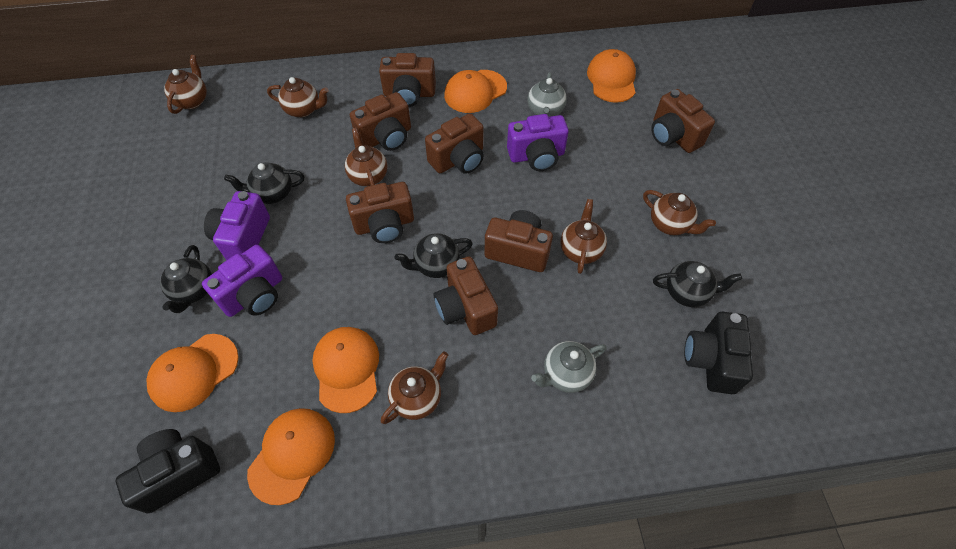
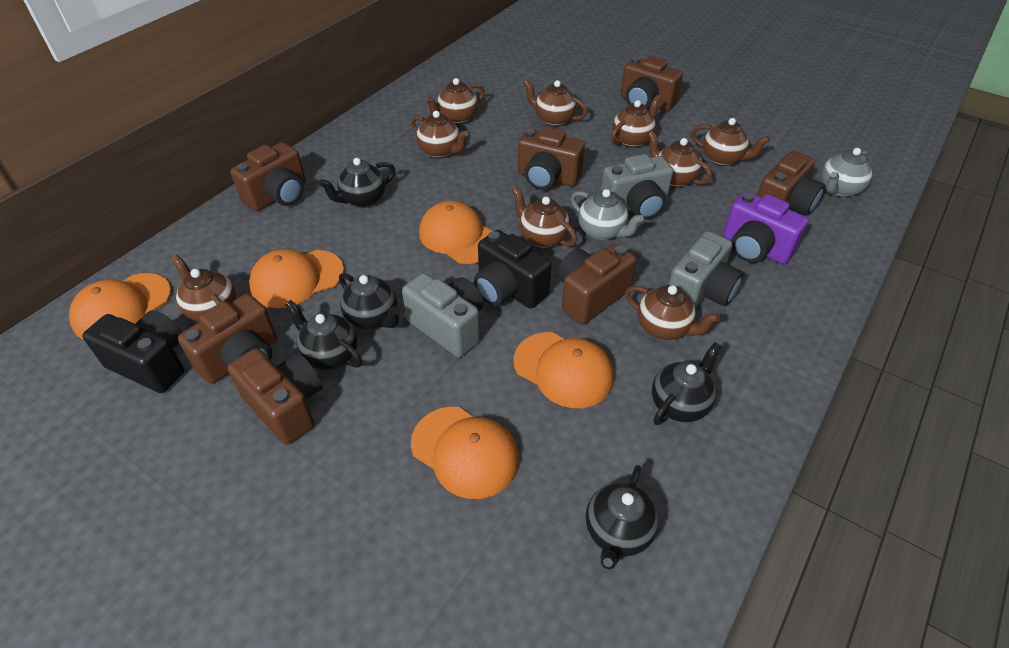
black teapot: [160,245,212,313] [224,162,304,204] [395,233,473,278] [653,261,742,307] = 4 -> [285,300,362,370] [319,158,396,208] [339,273,401,329] [586,465,659,570] [652,342,722,425] = 5
brown teapot: [164,55,207,114] [267,77,329,117] [345,128,388,186] [381,351,448,424] [561,199,607,274] [643,190,716,235] = 6 -> [171,255,236,322] [411,111,468,158] [425,78,485,124] [512,187,577,248] [524,80,588,127] [611,95,662,148] [625,285,720,340] [648,131,712,187] [691,118,770,166] = 9
grey camera: none = 0 -> [402,273,483,357] [601,154,673,220] [668,231,744,309] = 3
purple camera: [202,245,282,317] [204,191,270,260] [507,114,569,171] = 3 -> [723,192,809,264] = 1

